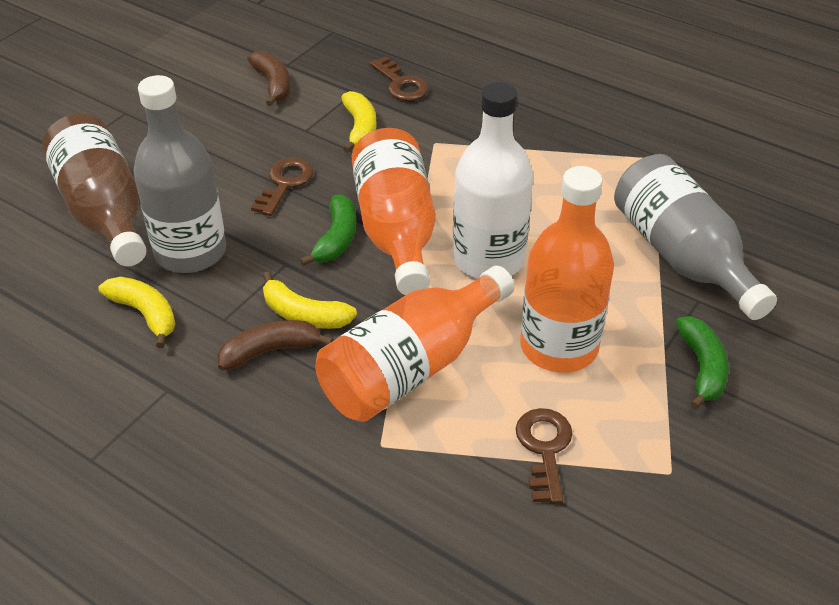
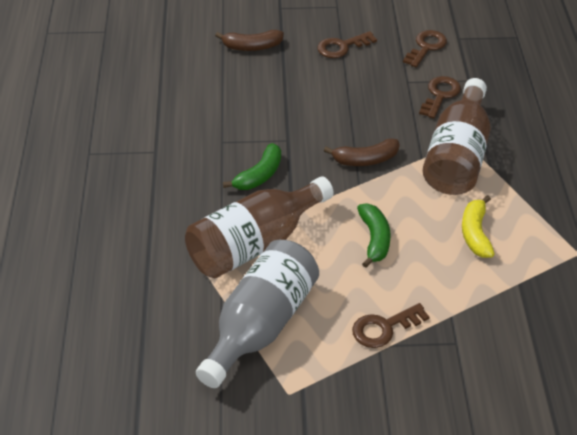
brown bottle: [42,114,146,267] = 1 -> [185,176,334,278] [423,78,491,195] = 2
brown key: [251,158,314,216] [370,56,429,101] [516,408,573,504] = 3 -> [317,31,377,58] [352,303,429,348] [403,30,447,67] [419,76,461,119] = 4
grey bottle: [134,75,226,273] [614,154,777,320] = 2 -> [196,240,319,388] = 1
orange bottle: [315,266,514,422] [352,128,436,295] [520,166,614,373] = 3 -> none = 0
white bottle: [452,82,533,279] = 1 -> none = 0
yellow banana: [98,277,175,348] [263,272,357,329] [341,91,377,153] = 3 -> [462,195,494,258] = 1

